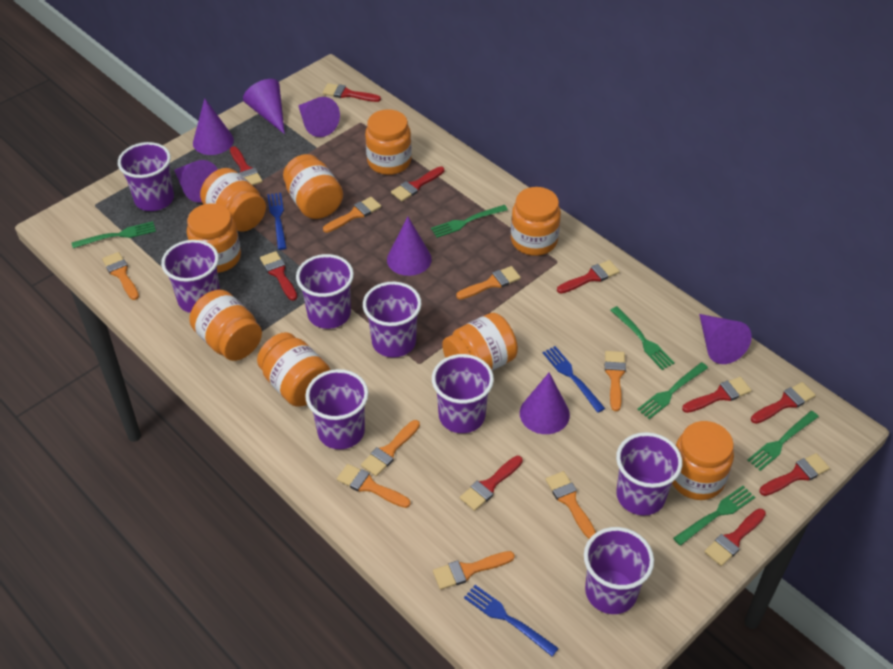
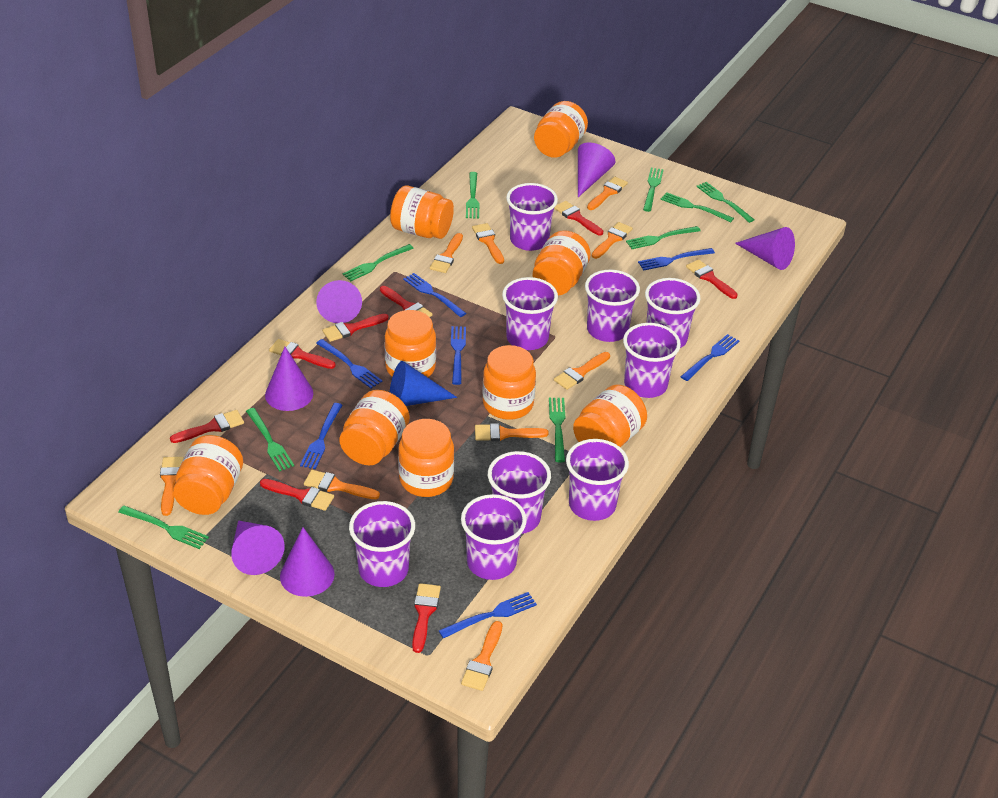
blue cone: none = 0 -> [390,361,457,406] = 1
blue fork: [267,193,287,250] [464,585,559,656] [542,346,605,413] = 3 -> [300,403,342,469] [316,339,383,388] [403,273,466,317] [438,592,537,639] [451,326,466,385] [638,248,715,271] [680,334,739,381] = 7
green fork: [72,221,156,248] [431,205,508,238] [611,306,675,370] [637,362,708,419] [673,486,755,546] [747,411,819,471] = 6 -> [118,506,209,549] [246,408,294,472] [342,244,414,281] [466,172,479,219] [549,398,565,462] [626,226,700,249] [643,168,664,212] [661,192,734,222] [696,182,755,223] = 9
orange brush: [102,252,139,300] [323,197,381,233] [337,464,410,508] [361,420,420,477] [433,551,515,590] [456,266,521,299] [545,471,596,539] [605,351,626,411] = 8 -> [160,457,184,516] [304,470,380,499] [430,233,463,273] [461,621,502,691] [472,223,504,264] [475,423,549,441] [554,352,610,390] [587,177,628,210] [592,222,633,259] = 9
purple cone: [174,160,218,202] [193,98,234,155] [243,79,285,134] [298,97,340,137] [387,216,432,276] [520,373,570,434] [699,314,752,364] = 7 -> [231,520,285,575] [265,347,313,411] [280,527,335,597] [316,280,362,323] [578,142,615,197] [735,227,795,270] = 6
purple cup: [118,142,174,211] [161,240,220,313] [296,254,354,329] [305,369,369,449] [363,282,422,357] [432,354,494,433] [584,527,654,614] [616,432,682,516] = 8 -> [349,501,415,587] [461,494,527,580] [488,451,551,534] [502,277,558,350] [506,183,558,251] [566,439,629,521] [585,270,640,342] [623,323,681,398] [645,278,700,348] = 9
red brush: [230,146,263,185] [260,251,297,301] [323,83,381,102] [391,166,444,201] [460,456,523,511] [557,260,620,293] [682,377,752,413] [704,509,766,566] [751,382,816,424] [759,453,830,496] = 10 -> [170,410,244,443] [260,479,334,511] [269,339,336,369] [322,314,389,342] [380,286,432,317] [412,583,441,653] [554,201,603,235] [686,259,738,299] = 8

